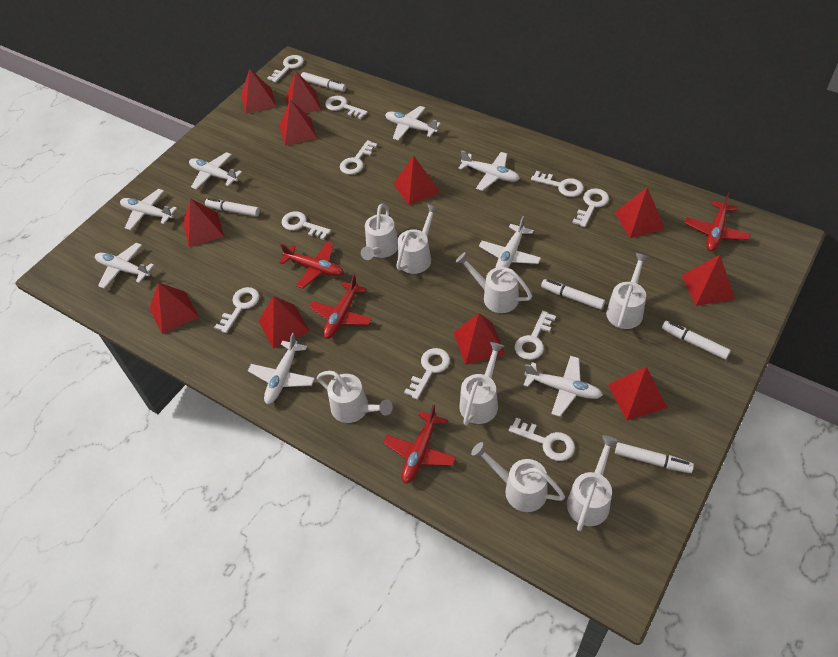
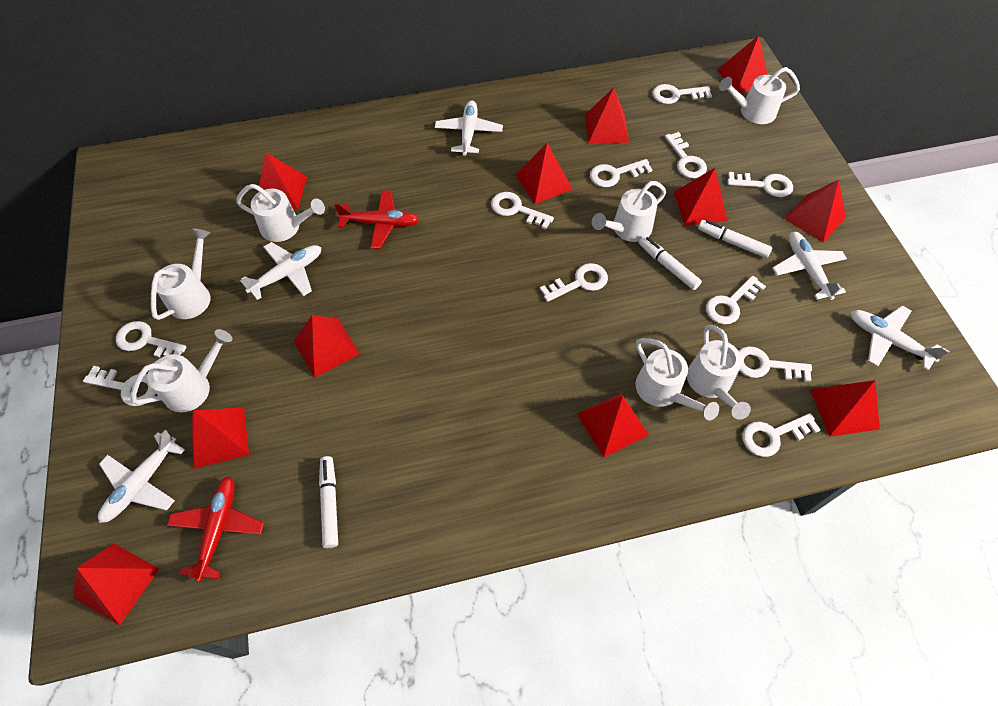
red plane: [279,242,343,289] [309,275,372,339] [383,405,456,484] [685,193,751,251] = 4 -> [167,476,264,582] [334,190,419,249] = 2
white key: [214,287,259,333] [267,55,304,83] [282,211,331,240] [325,96,368,119] [340,140,377,175] [404,348,450,400] [509,418,575,461] [515,311,556,360] [531,171,584,197] [572,188,609,227] = 10 -> [83,366,156,406] [116,321,187,357] [491,192,554,230] [540,263,608,302] [590,159,653,187] [652,84,712,104] [665,132,707,178] [706,276,766,324] [727,172,793,197] [738,347,812,382] [742,413,821,457] = 11
white marker: [205,198,260,217] [301,72,346,92] [541,279,605,310] [615,442,694,473] [662,321,731,360] = 5 -> [319,456,338,548] [639,236,702,290] [698,220,773,258] = 3
white plane: [95,243,154,289] [120,189,177,230] [189,152,242,190] [248,333,315,404] [385,106,441,141] [458,150,520,191] [479,216,541,268] [523,356,603,417] = 8 -> [98,430,185,523] [240,242,321,300] [435,100,503,156] [772,232,847,300] [851,306,949,371] = 5
white watering can: [317,371,393,423] [361,204,398,260] [396,204,439,274] [455,252,532,313] [459,342,504,426] [471,442,565,512] [567,435,618,531] [606,253,649,329] = 8 -> [130,329,233,413] [151,229,210,320] [236,184,325,242] [592,181,666,242] [635,338,719,421] [687,325,751,420] [719,67,800,124] = 7

